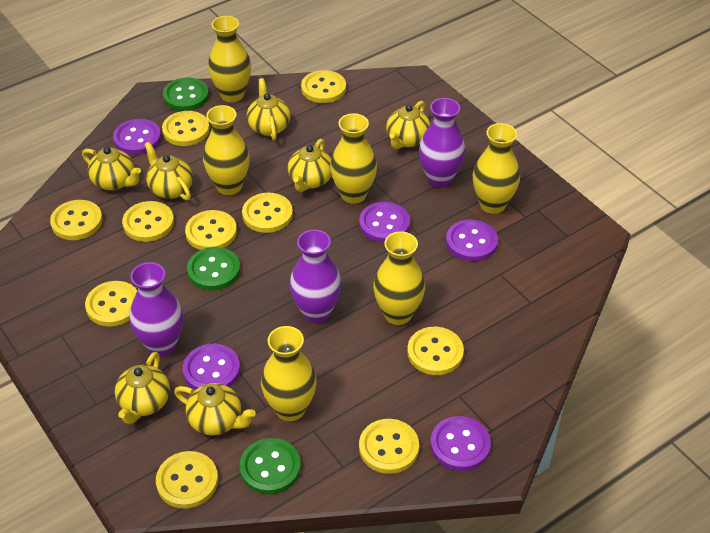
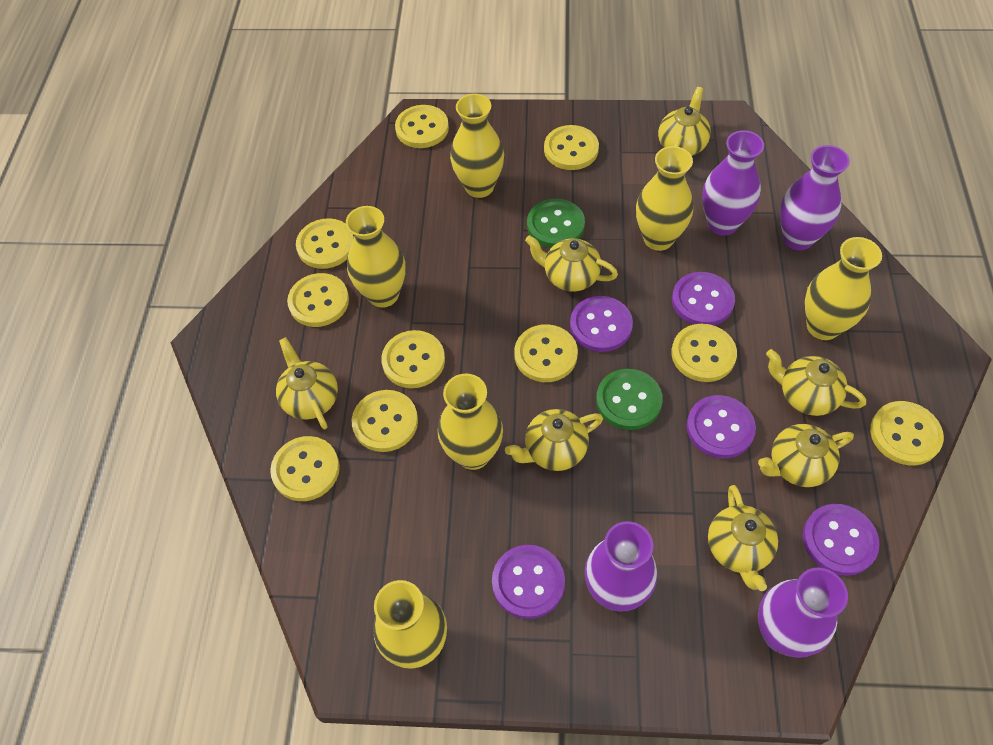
green button: [163,78,209,111] [187,247,240,290] [240,438,301,494] = 3 -> [527,199,585,248] [596,369,663,430] = 2
purple vase: [130,262,183,356] [290,230,342,323] [419,98,465,188] = 3 -> [585,521,657,612] [702,130,764,236] [758,568,848,658] [780,145,850,250] = 4

